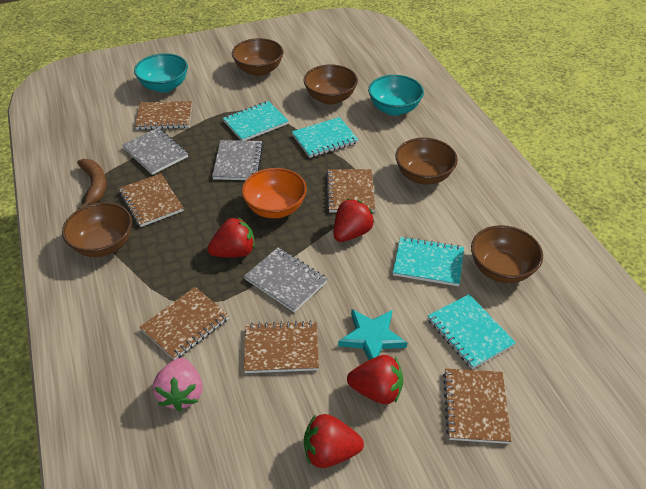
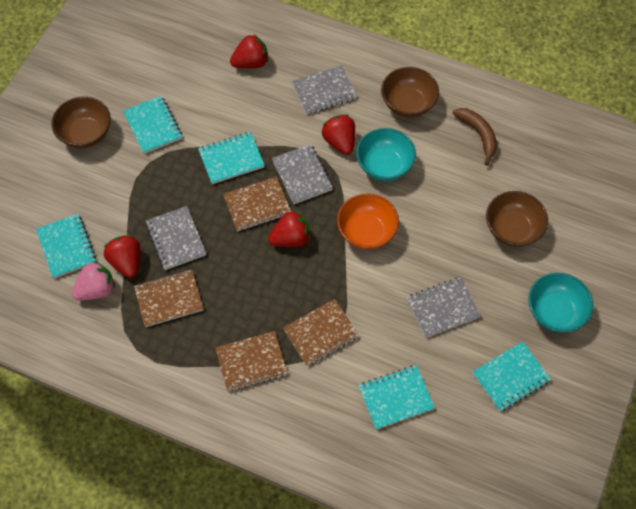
brown bowl: [62,202,132,257] [232,38,284,76] [303,64,358,105] [395,138,458,185] [471,225,543,283] = 5 -> [51,97,111,148] [381,67,439,118] [486,191,548,247] = 3
brown notebook: [119,173,183,227] [135,101,192,130] [140,287,229,360] [244,321,319,373] [326,169,375,212] [443,368,512,444] = 6 -> [134,270,203,327] [216,331,287,391] [223,177,291,231] [283,299,359,366] = 4
grey notebook: [122,128,188,175] [212,140,263,180] [244,248,327,312] = 3 -> [146,206,207,270] [272,144,333,204] [292,65,357,114] [407,277,481,338] = 4
turquoise notebook: [223,101,288,141] [292,117,359,158] [393,237,464,286] [428,294,516,369] = 4 -> [36,214,96,278] [123,96,182,154] [198,132,265,184] [359,365,435,430] [473,341,551,411] = 5
turquoise star: [338,309,408,360] = 1 -> none = 0

